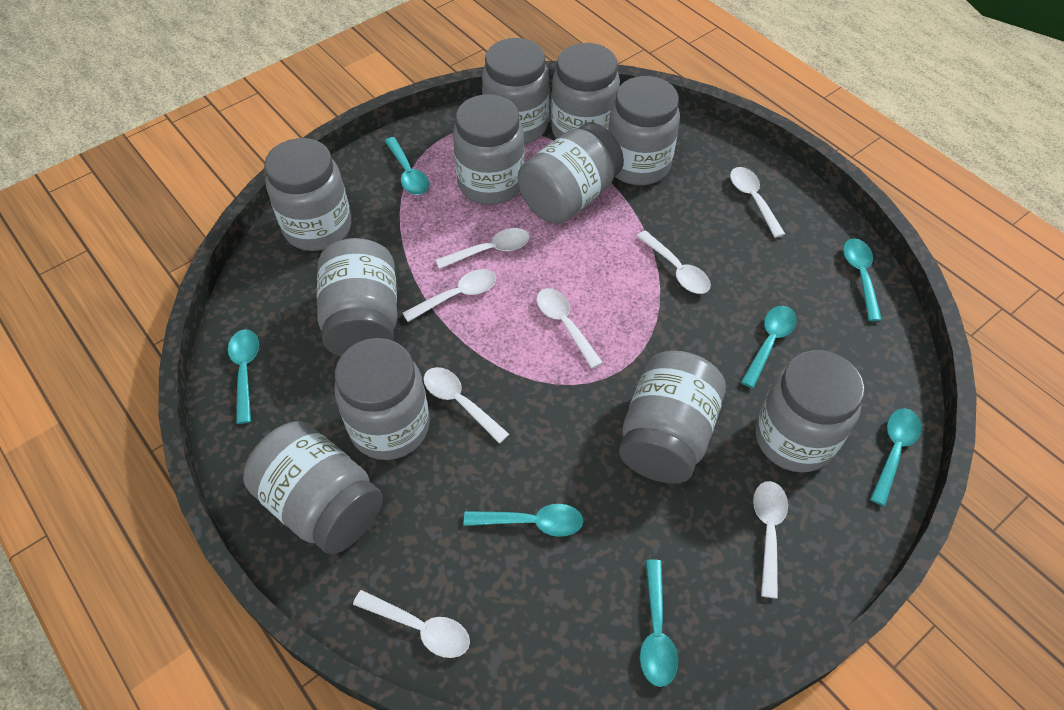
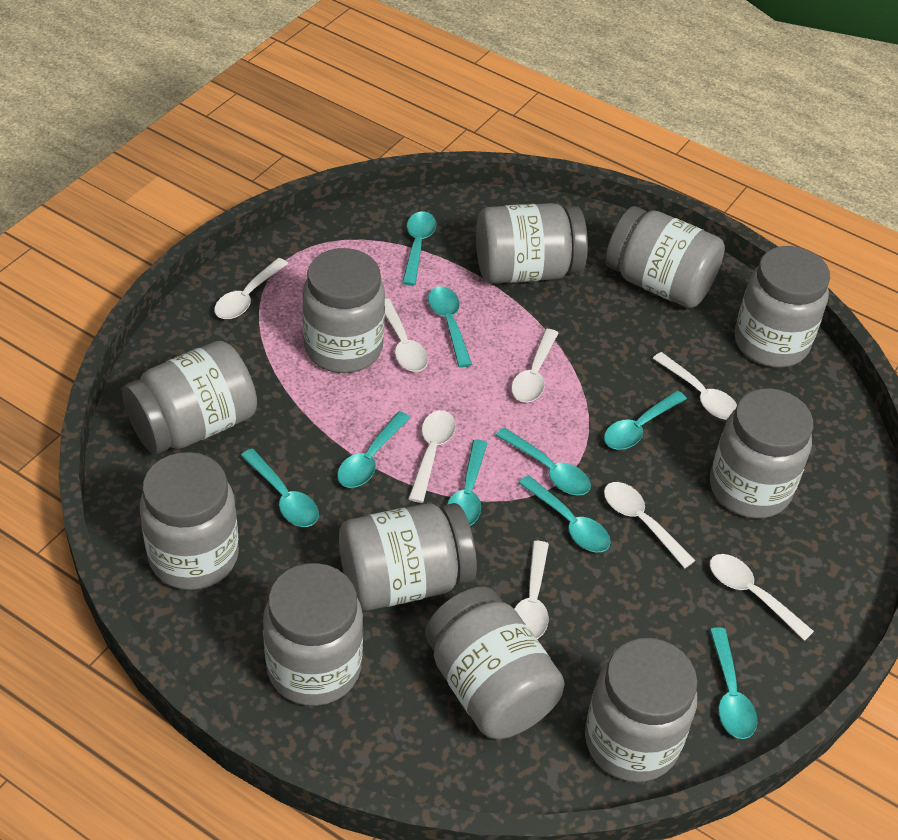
turquoise spoon: [228,330,259,424] [385,137,429,195] [464,504,583,537] [640,559,678,687] [741,306,797,388] [843,238,882,321] [870,408,922,506] = 7 -> [241,449,319,527] [337,411,411,488] [402,212,436,286] [428,286,472,367] [447,440,488,526] [495,427,591,495] [518,475,611,552] [604,391,687,450] [710,628,757,739] = 9

